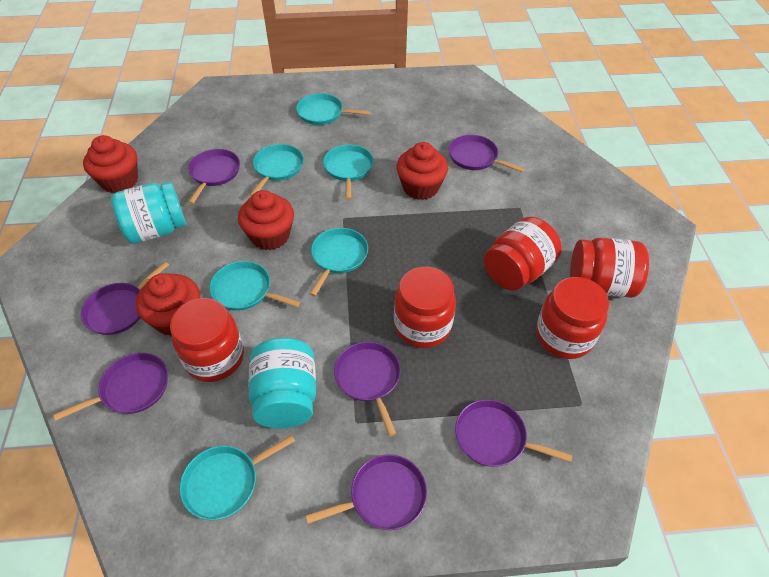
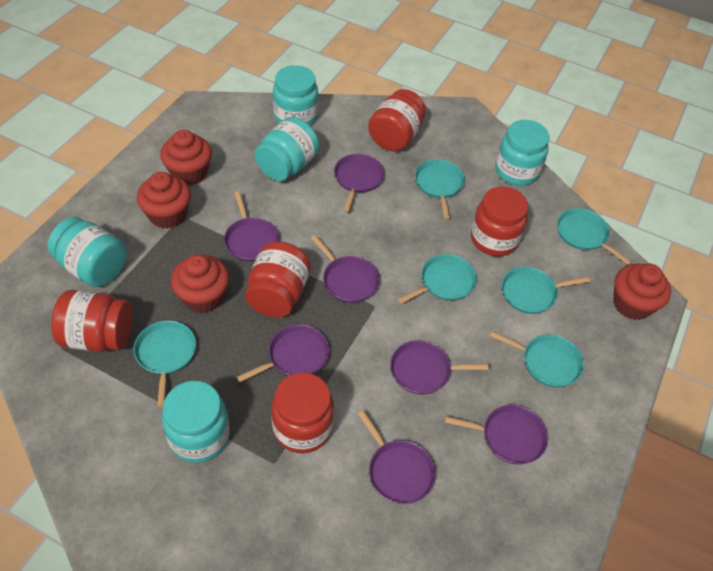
turquoise jar: [111,182,186,244] [248,337,316,428] = 2 -> [48,217,126,287] [162,381,230,463] [254,117,319,181] [273,65,319,126] [495,120,549,186] = 5

